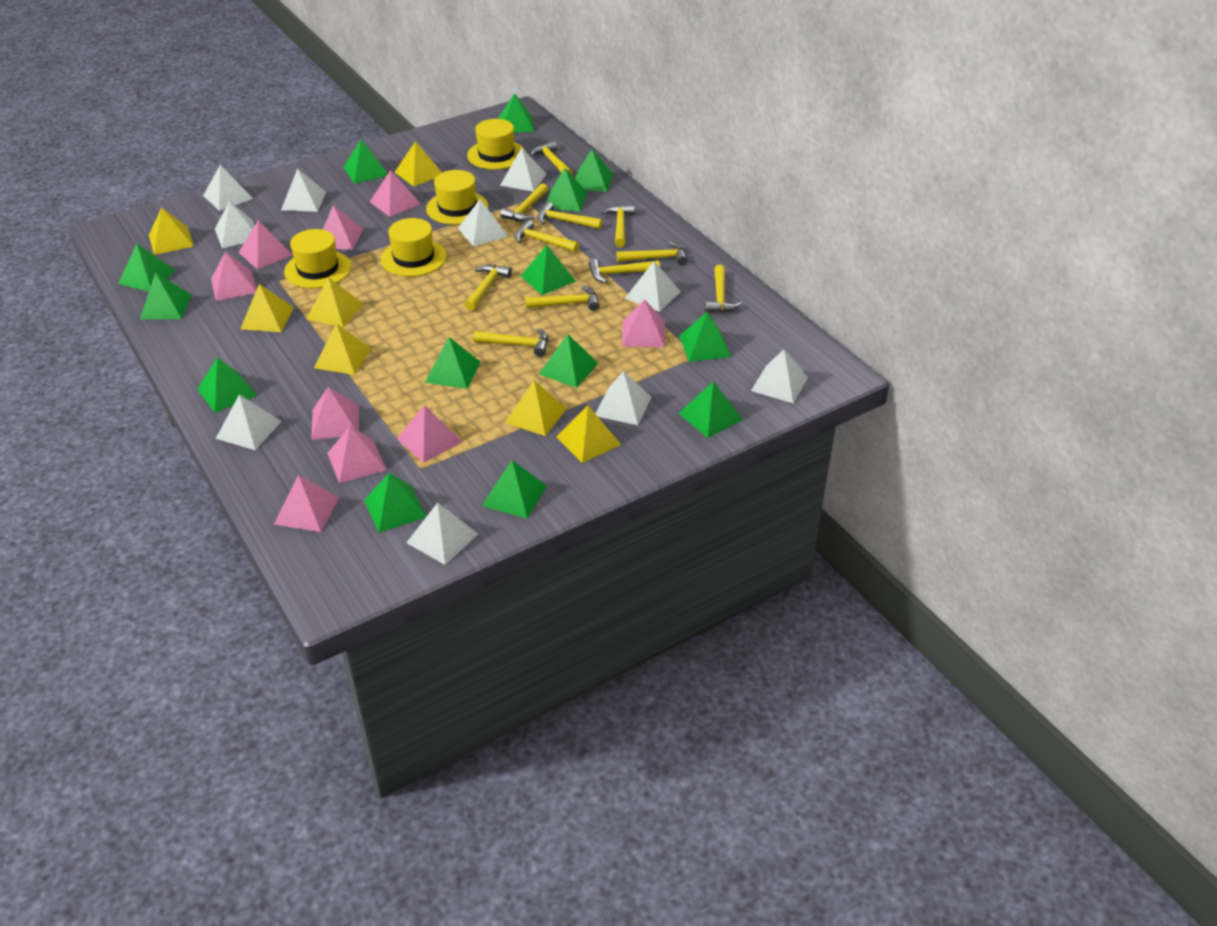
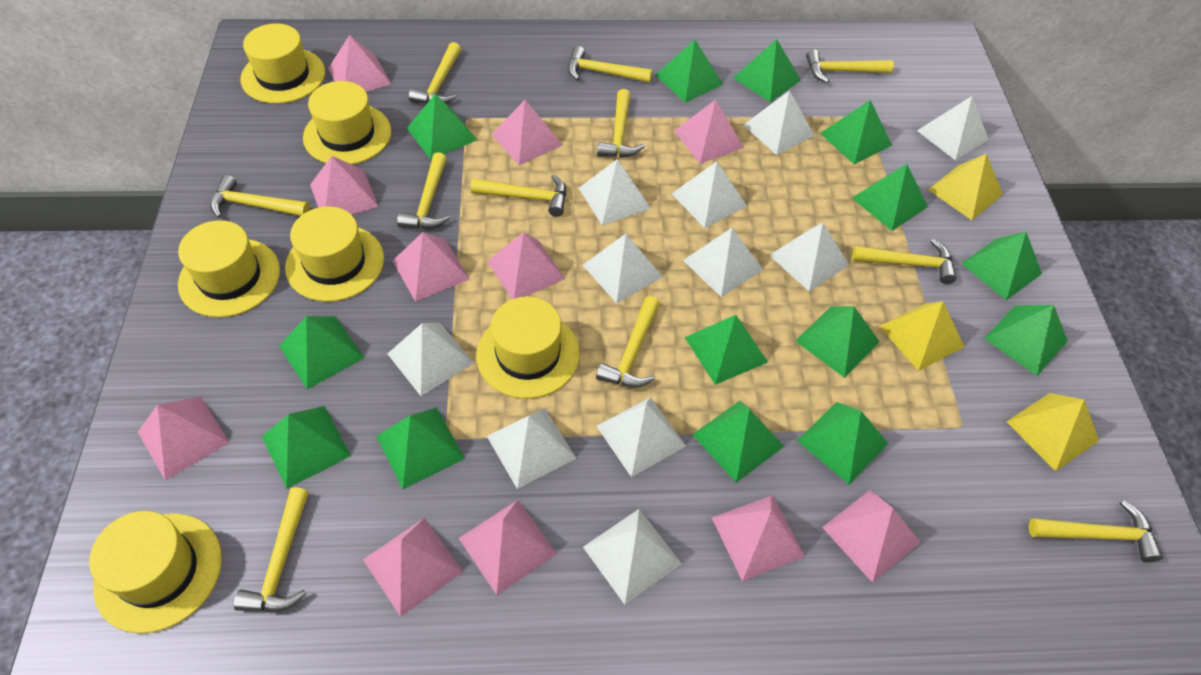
pink pyramid: [211,252,257,301] [239,221,292,269] [274,475,340,532] [311,387,359,440] [323,205,363,250] [327,426,386,484] [370,170,421,217] [397,405,462,463] [622,299,665,347] = 9 -> [138,397,230,480] [310,156,379,215] [328,35,391,92] [363,518,463,617] [393,232,469,302] [459,500,557,595] [487,232,565,299] [491,100,563,165] [674,100,744,164] [712,495,805,581] [822,490,921,583] = 11
white pyramid: [203,165,253,211] [215,201,255,248] [216,395,282,450] [281,168,326,212] [406,503,478,565] [458,199,508,246] [500,148,546,191] [596,371,651,425] [625,261,681,312] [751,349,808,403] = 10 -> [388,322,474,396] [487,408,577,489] [579,159,651,225] [583,234,663,303] [583,509,682,605] [597,397,686,477] [672,161,747,228] [683,228,763,297] [744,90,814,155] [769,223,849,292] [917,96,989,160] = 11
yellow hat: [284,229,351,288] [381,218,447,277] [426,170,488,225] [467,119,524,170] = 4 -> [89,511,222,634] [178,220,280,317] [240,23,325,104] [285,206,384,302] [303,81,391,165] [476,297,580,399] = 6
yellow pyramid: [149,207,194,255] [240,284,294,332] [306,277,363,327] [314,323,372,375] [395,141,442,186] [505,381,567,436] [556,406,621,463] = 7 -> [880,301,965,371] [928,154,1003,220] [1007,393,1099,471] = 3

